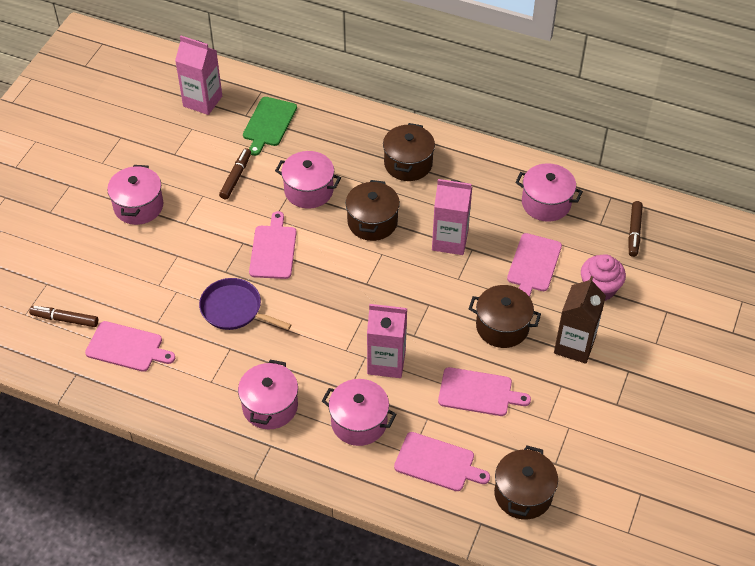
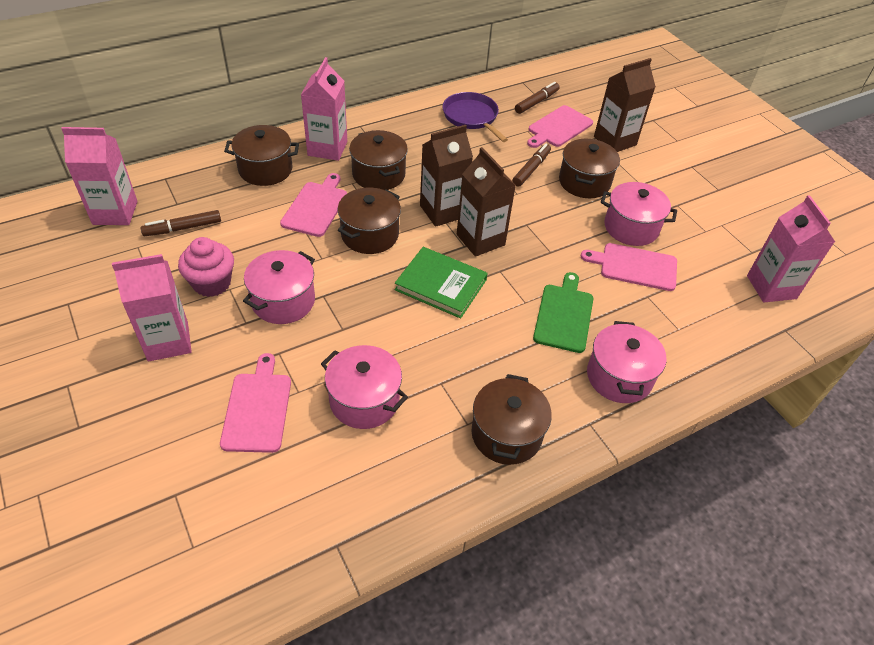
brown carton: [554,276,606,364] = 1 -> [420,125,473,227] [457,147,516,257] [594,58,656,152] = 3
brown pot: [346,180,400,241] [383,123,435,181] [469,285,541,348] [494,445,558,520] = 4 -> [224,125,299,186] [338,188,401,254] [349,130,408,190] [472,374,552,465] [559,139,620,198] = 5
green book: none = 0 -> [395,247,488,319] = 1
pink carton: [175,36,222,115] [367,304,407,378] [432,179,472,255] = 3 -> [61,127,137,225] [112,254,192,362] [301,57,347,161] [747,195,835,303] = 4
pink cutting board: [85,321,175,372] [249,211,297,279] [394,432,490,491] [438,367,531,416] [507,233,562,297] = 5 -> [220,353,291,453] [280,173,347,237] [527,105,593,148] [581,243,677,291] = 4
pink pot: [107,165,164,225] [238,360,298,429] [275,151,341,209] [322,379,396,446] [515,163,583,222] = 5 -> [243,250,315,324] [321,345,408,429] [587,321,666,403] [601,182,677,246] = 4

